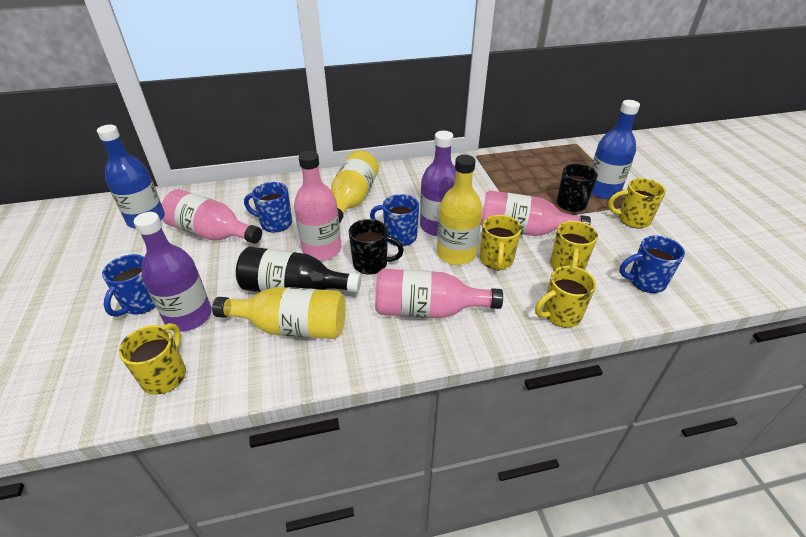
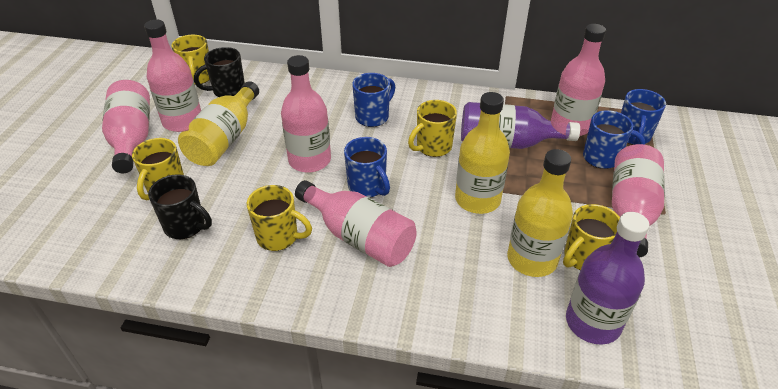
black bottle: [236,247,361,293] = 1 -> none = 0
blue bottle: [97,125,162,228] [591,100,640,199] = 2 -> none = 0
pink bottle: [160,189,262,244] [294,151,342,260] [375,269,503,318] [481,190,591,236] = 4 -> [102,80,150,173] [144,20,201,132] [281,55,331,173] [295,180,417,267] [551,24,606,136] [612,144,665,258] = 6

